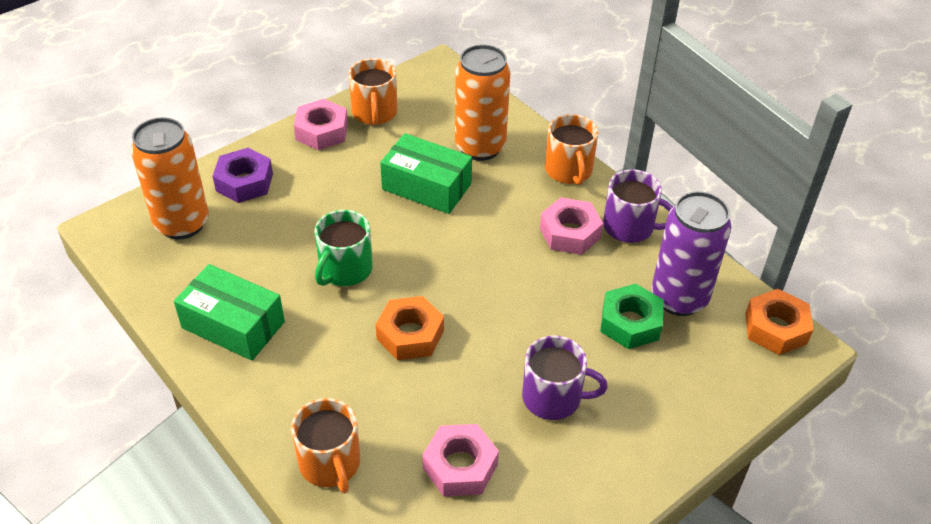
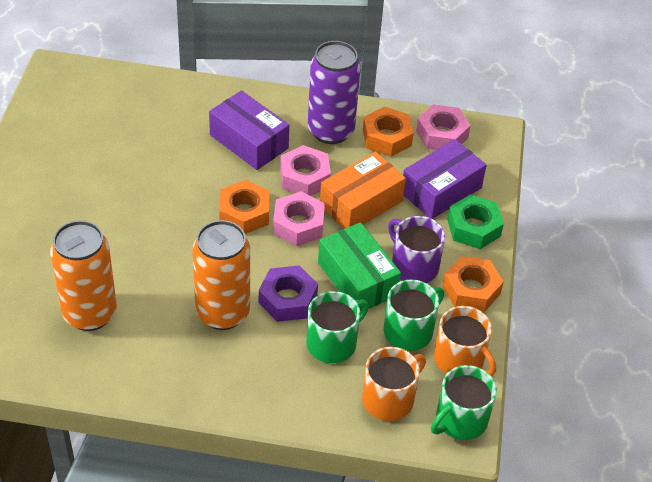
green box: [174,264,285,361] [380,133,472,214] = 2 -> [318,222,401,312] = 1
green mug: [315,210,373,286] = 1 -> [306,291,369,363] [384,279,444,351] [431,365,497,440] = 3
orange box: none = 0 -> [320,152,406,229] = 1
orange mug: [291,398,360,493] [348,58,397,125] [545,114,598,185] = 3 -> [362,347,426,421] [434,306,496,376] = 2
orange nut: [376,296,444,360] [745,289,813,355] = 2 -> [219,180,270,234] [363,107,414,157] [442,256,504,312] = 3
purple box: none = 0 -> [209,90,289,170] [403,139,487,219] = 2
purple mug: [522,335,608,420] [603,169,673,243] = 2 -> [388,216,445,283] = 1

